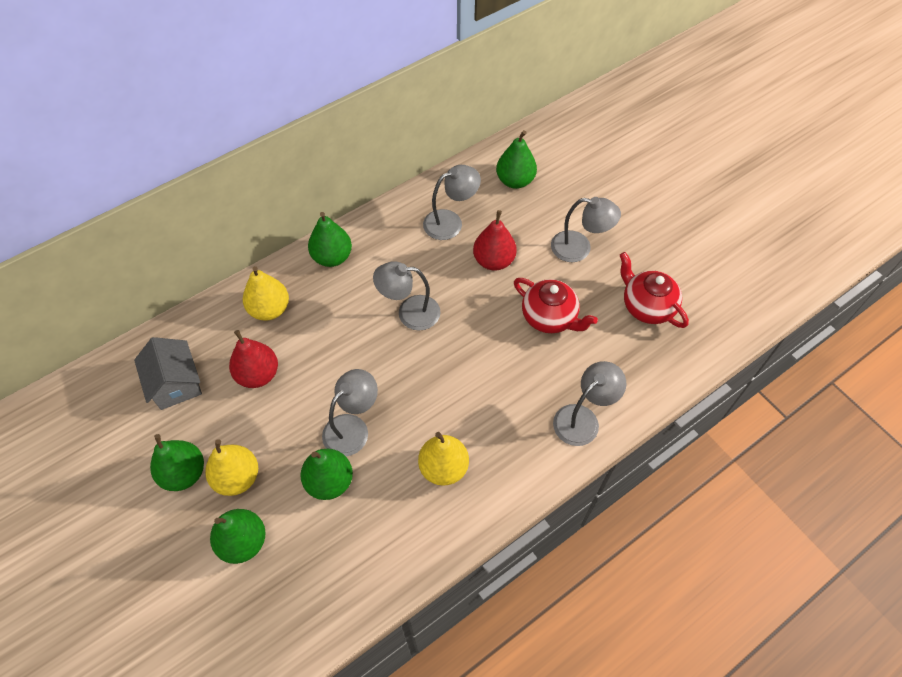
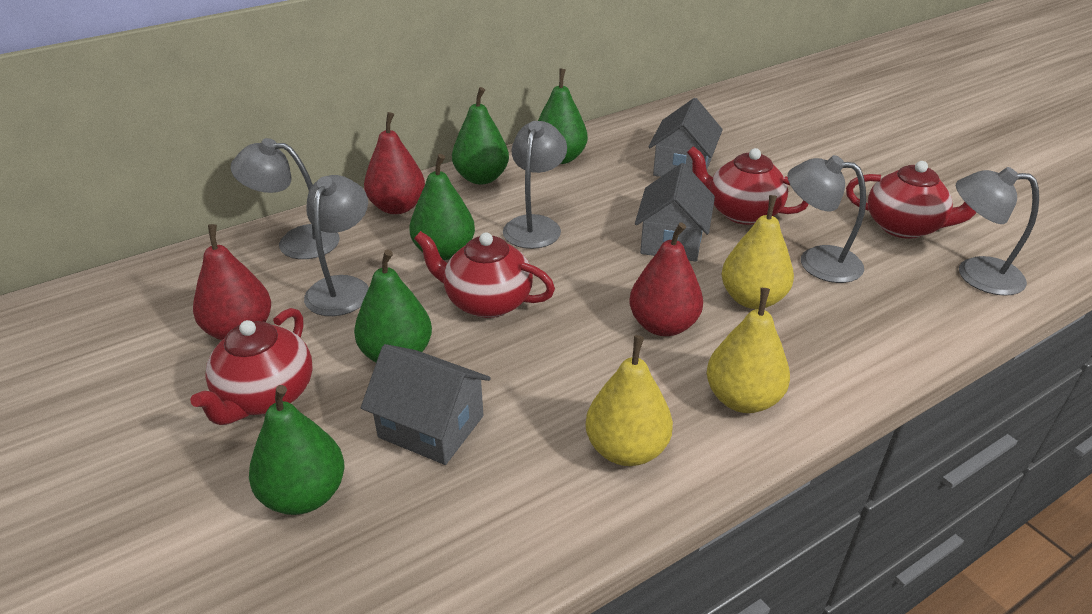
grey house: [134,337,202,410] = 1 -> [361,344,491,465] [635,163,715,262] [648,98,723,177] = 3
red pear: [229,330,278,388] [473,210,517,271] = 2 -> [193,224,271,340] [364,112,425,214] [630,222,703,336] = 3
red teapot: [514,278,598,333] [619,252,689,328] = 2 -> [190,308,313,425] [414,231,555,318] [687,146,809,225] [846,161,977,239] = 4

